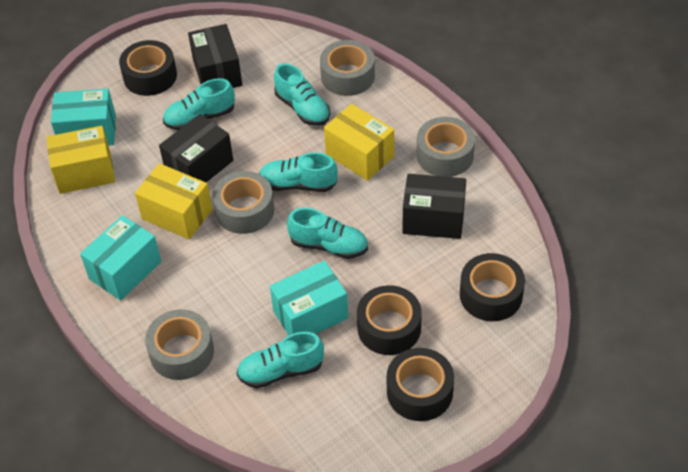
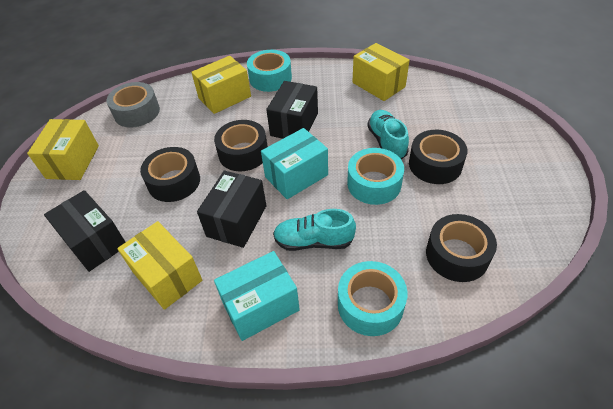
grey tape: [145,309,214,380] [212,171,274,234] [320,40,375,96] [416,117,475,177] = 4 -> [107,82,160,128] = 1
turquoise box: [51,88,116,146] [80,215,161,300] [270,261,348,335] = 3 -> [214,251,300,341] [261,128,328,199] = 2
turquoise shoe: [163,78,235,130] [236,332,324,388] [259,152,338,192] [274,63,330,126] [287,208,368,259] = 5 -> [273,209,356,251] [367,110,409,159] = 2
turquoise tape: none = 0 -> [247,50,292,92] [338,261,407,336] [347,148,404,205] = 3
yellow box: [46,126,115,194] [135,163,213,239] [324,104,394,181] = 3 -> [27,119,99,180] [117,221,202,310] [191,56,251,114] [352,43,410,101] = 4

